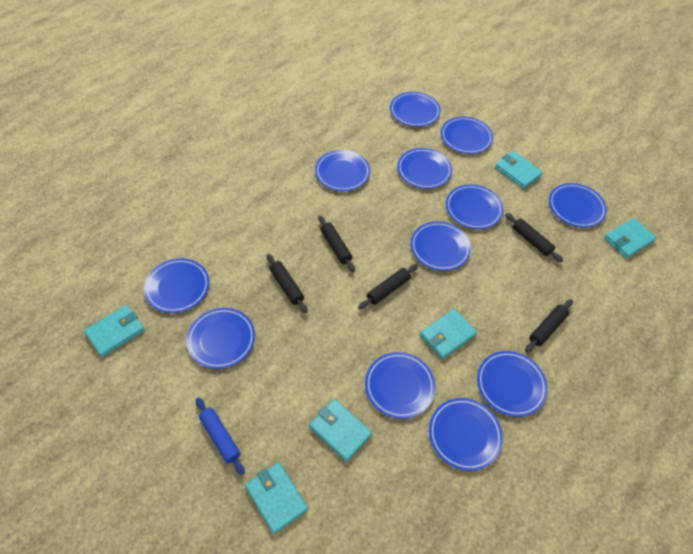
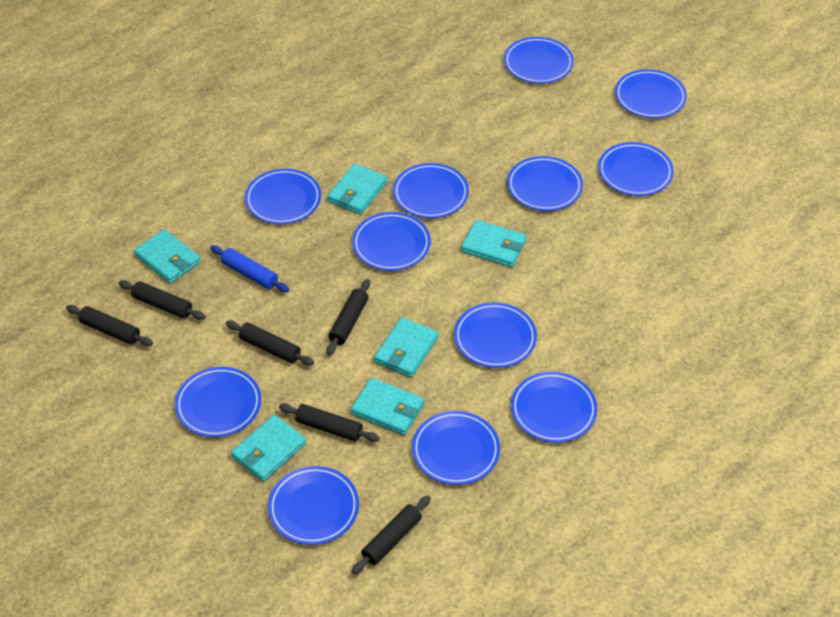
black rolling pin: [267,254,308,313] [318,216,355,272] [358,264,418,309] [505,213,563,262] [525,299,573,353] = 5 -> [66,305,153,346] [119,280,206,320] [226,321,314,366] [279,404,380,442] [326,279,370,355] [351,495,431,575] = 6

